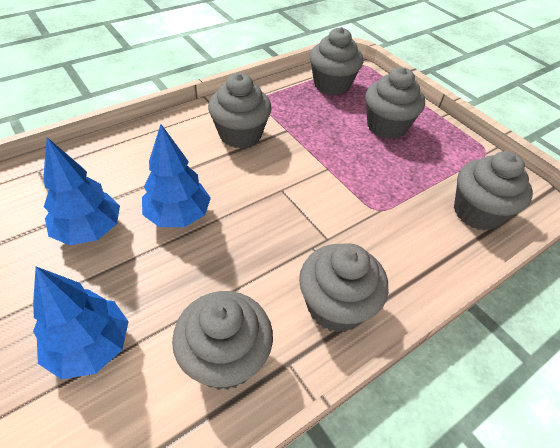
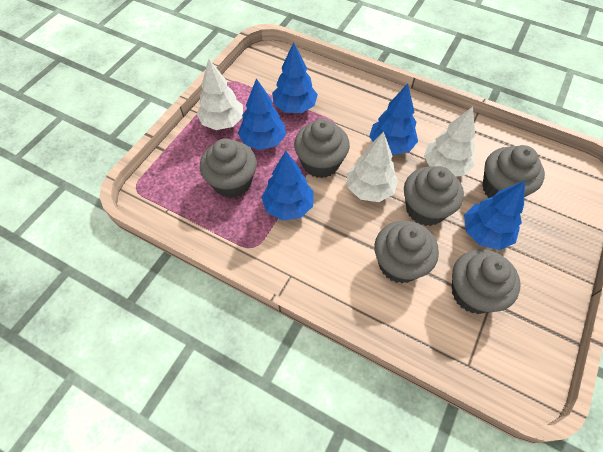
blue tree: [33,267,129,380] [43,137,120,246] [142,124,211,227] = 3 -> [238,78,286,150] [261,151,314,221] [272,42,318,113] [369,84,418,155] [464,181,525,250] = 5
white tree: none = 0 -> [197,59,243,130] [347,131,398,202] [424,106,475,176] = 3

